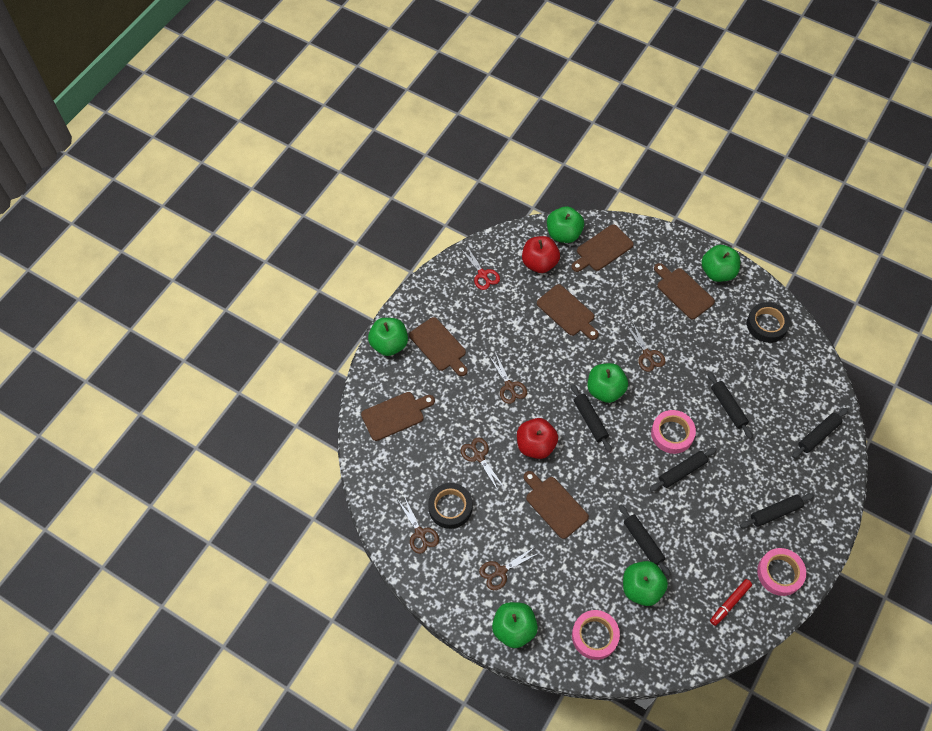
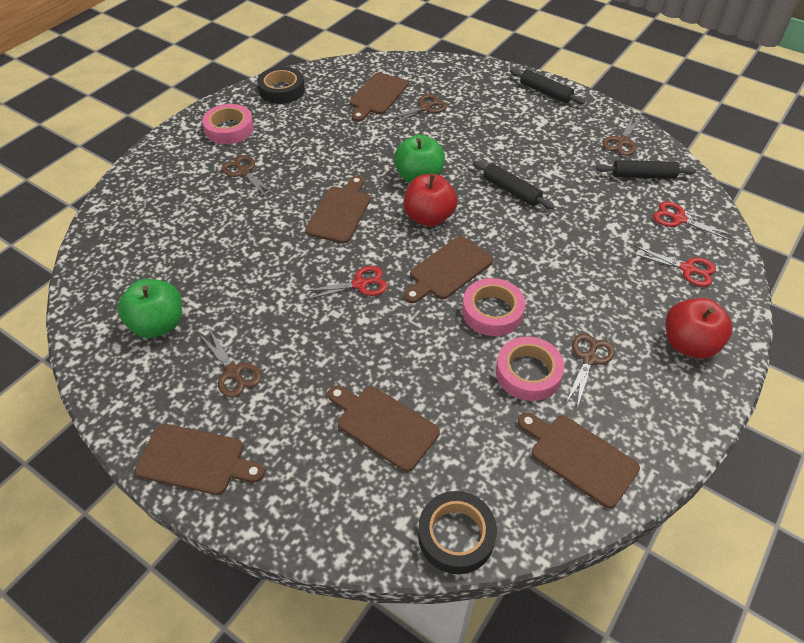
black rolling pin: [571,384,612,452] [619,505,670,577] [650,448,717,492] [708,372,753,439] [740,493,814,528] [792,408,848,458] = 6 -> [473,161,555,210] [510,68,585,105] [596,160,696,179] = 3
green apple: [368,318,408,356] [492,602,538,648] [547,206,584,243] [588,363,628,403] [623,561,668,606] [701,245,740,282] = 6 -> [118,279,182,338] [394,134,445,183] = 2
red marker: [710,579,752,626] = 1 -> none = 0
red scissors: [460,245,500,290] = 1 -> [303,266,388,300] [631,246,716,287] [653,201,732,241] = 3

